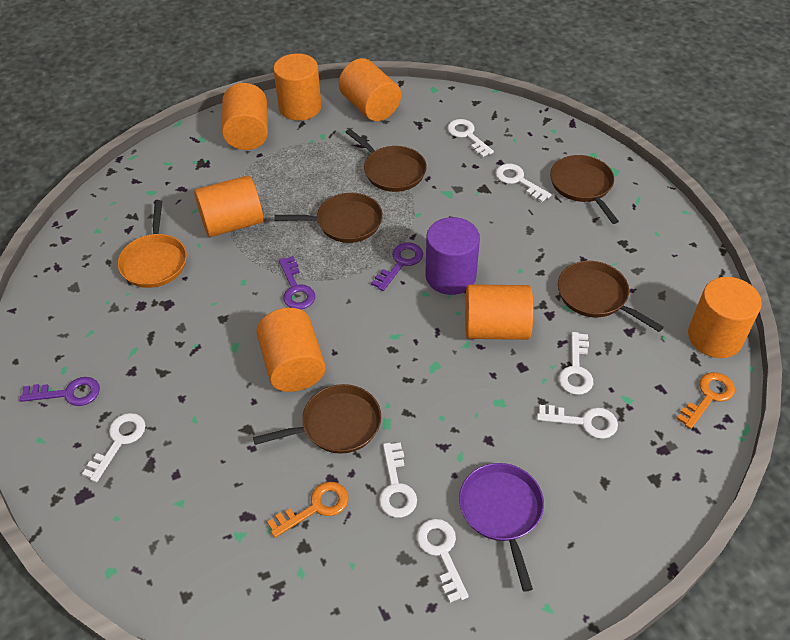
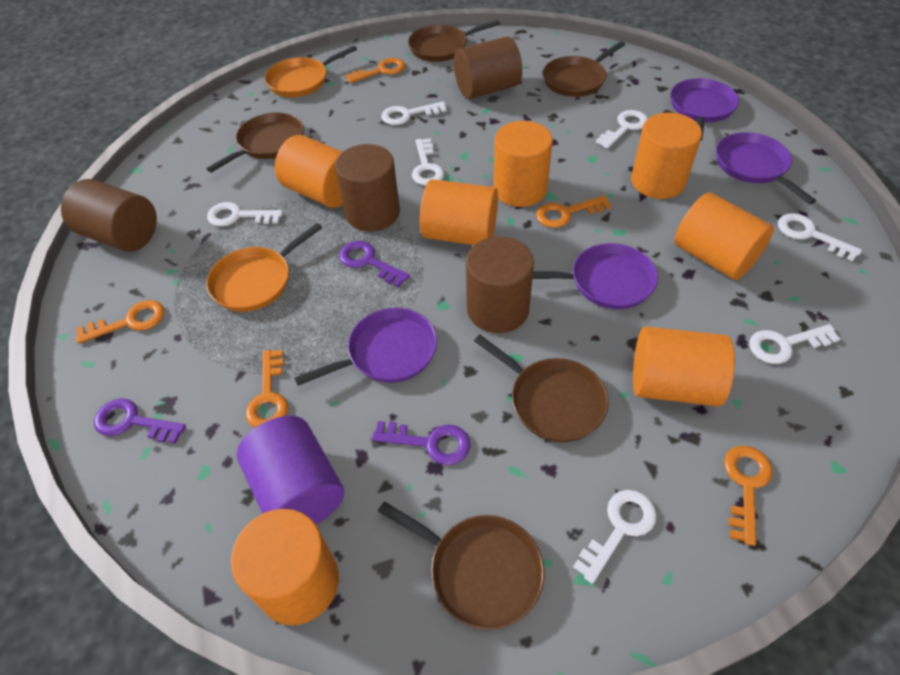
brown cylinder: none = 0 -> [61,179,157,252] [335,144,400,232] [454,37,522,99] [466,237,534,333] = 4
orange key: [267,482,349,538] [677,372,735,429] = 2 -> [76,300,164,344] [246,350,288,428] [345,58,405,83] [536,195,611,228] [724,446,773,546] = 5
orange pan: [118,201,187,288] = 1 -> [206,223,323,312] [265,45,357,97] = 2
purple pan: [459,463,544,592] = 1 -> [294,308,437,386] [532,243,658,309] [671,78,739,141] [716,132,816,204] = 4

